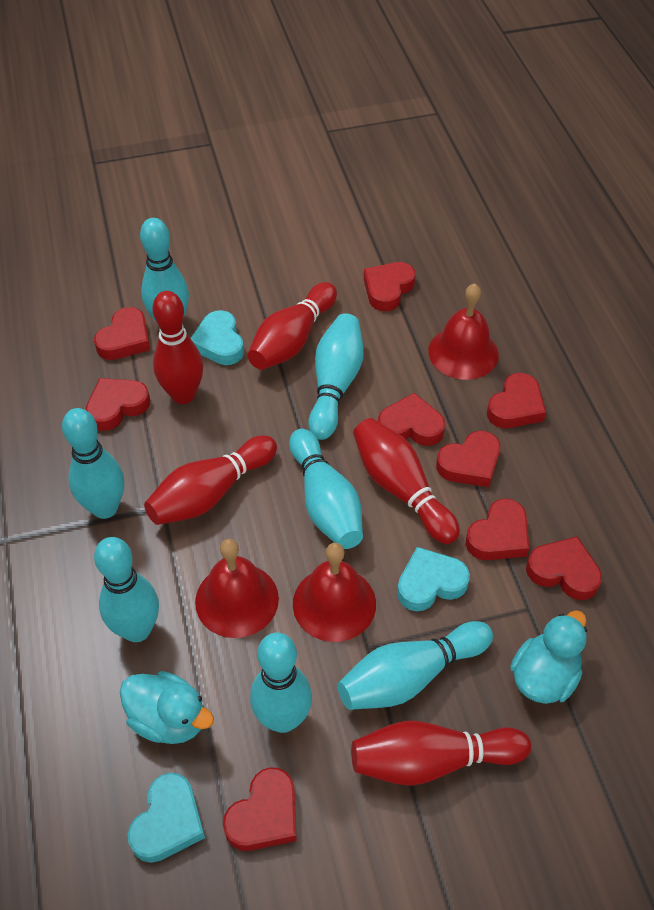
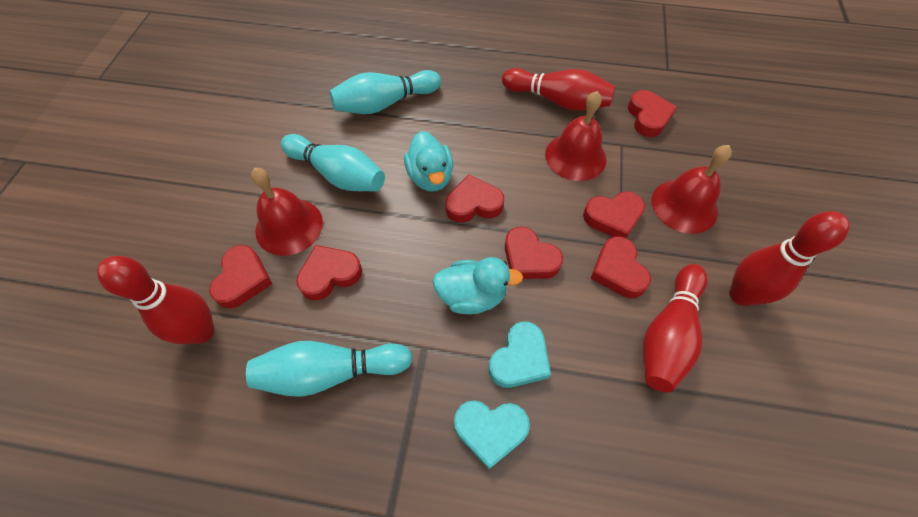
red bowling pin: [144,435,277,525] [152,291,203,404] [248,282,337,370] [351,721,531,786] [353,418,460,544] = 5 -> [97,256,214,344] [502,68,615,111] [643,264,708,393] [729,211,850,306] = 4
red heart: [86,378,150,431] [94,307,150,360] [223,767,297,851] [364,262,416,311] [378,393,445,446] [436,431,500,487] [466,498,529,560] [487,373,546,428] [526,536,602,600] = 9 -> [209,245,272,308] [296,245,362,301] [446,175,504,223] [505,227,563,279] [583,192,645,238] [591,236,651,298] [628,90,677,137] = 7
turquoise bowling pin: [62,408,124,519] [94,537,159,642] [140,218,189,323] [250,633,312,733] [289,429,363,549] [308,313,364,440] [337,621,493,710] = 7 -> [246,341,412,397] [281,134,385,191] [329,70,441,114] = 3
turquoise heart: [128,773,205,863] [191,310,244,365] [397,547,470,611] = 3 -> [454,400,530,469] [488,321,551,388] = 2

